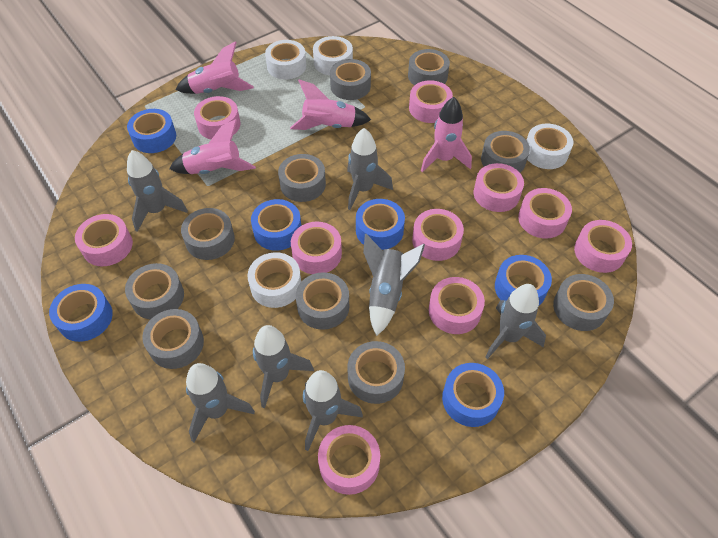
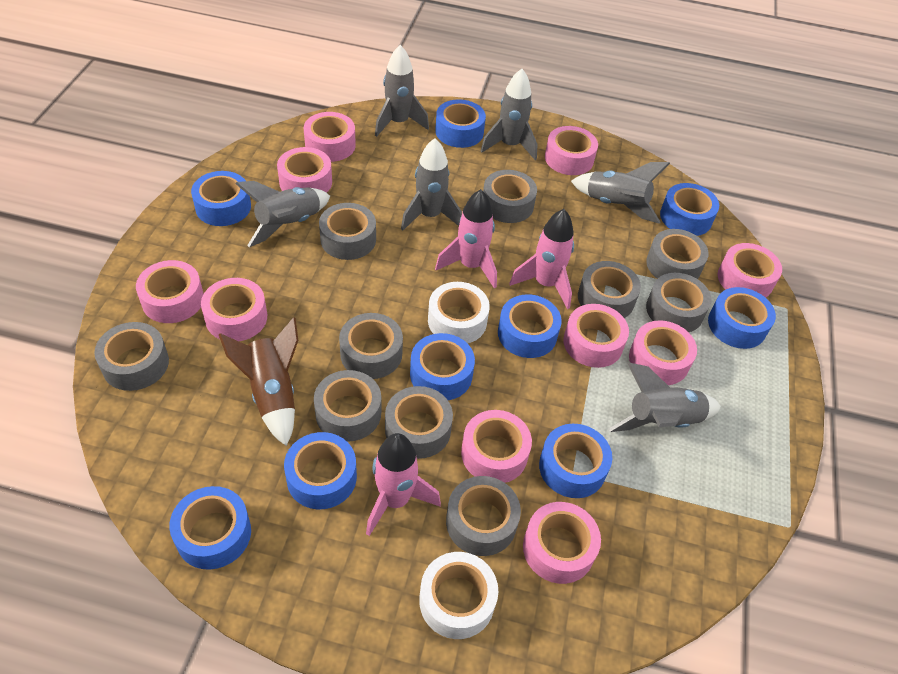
blue tape: [49,284,113,342] [127,109,176,153] [251,199,301,251] [356,199,405,250] [442,363,504,427] [495,255,552,305] = 6 -> [169,486,251,570] [191,171,251,226] [284,432,357,509] [410,333,475,400] [435,99,486,148] [498,295,562,358] [539,424,612,498] [660,183,719,236] [708,287,776,349] = 9
brown rocket: none = 0 -> [219,317,298,446] = 1
grey rocket: [127,150,188,232] [186,363,255,442] [253,325,314,408] [303,370,363,451] [347,128,393,210] [363,234,425,336] [485,284,546,359] = 7 -> [235,181,330,247] [375,45,429,137] [401,138,462,231] [481,69,538,160] [571,162,670,224] [609,363,721,432] = 6
pink rocket: [169,119,256,174] [175,41,254,94] [290,80,371,130] [421,97,472,172] = 4 -> [366,433,441,536] [435,189,497,289] [509,209,574,309] = 3
white tape: [247,252,301,308] [265,40,306,80] [313,36,353,75] [527,124,573,169] = 4 -> [419,552,498,639] [428,282,490,344] = 2

